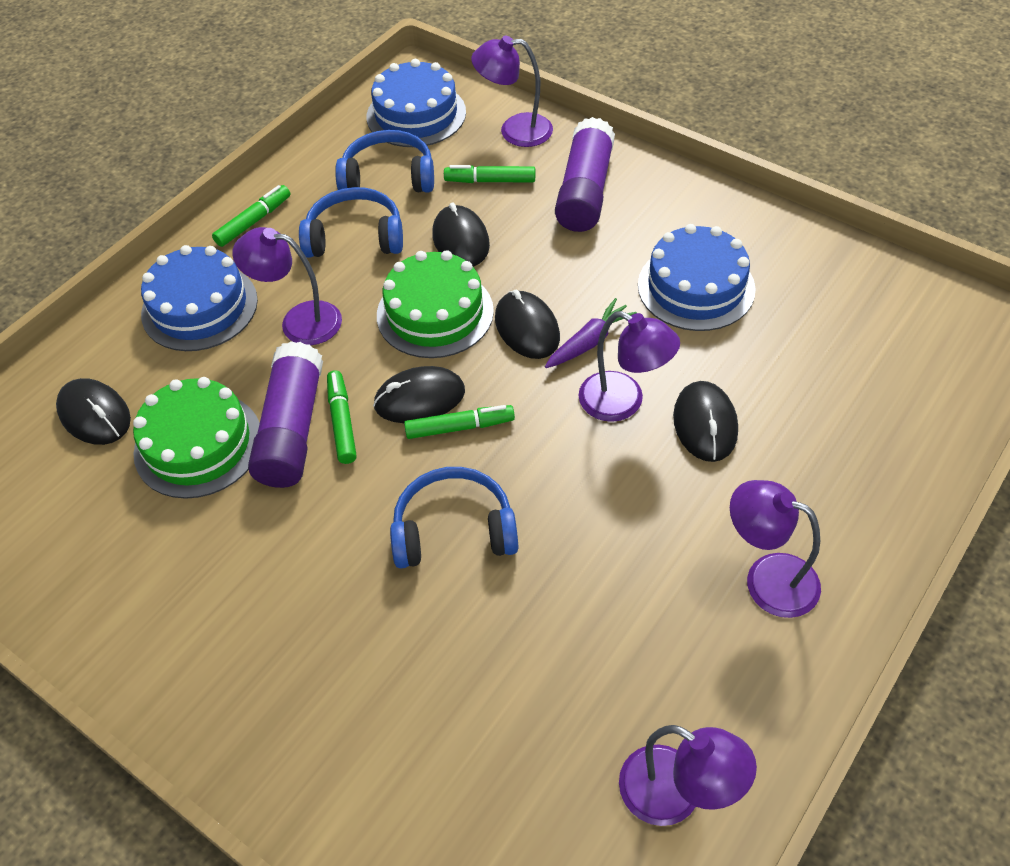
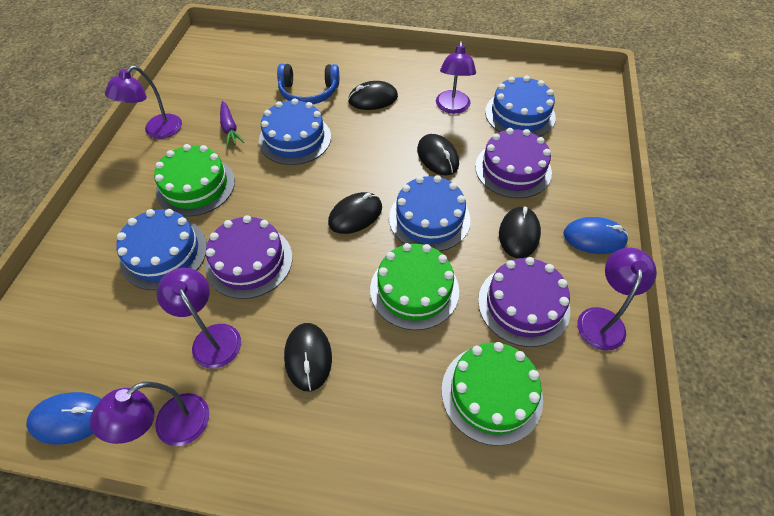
blue cake: [141,245,258,351] [367,59,466,147] [638,224,756,331] = 3 -> [116,209,207,290] [259,98,331,165] [389,175,470,252] [485,76,556,137] = 4
blue headphones: [299,187,403,258] [335,130,434,193] [390,467,518,568] = 3 -> [277,64,339,104] = 1
blue mouse: none = 0 -> [26,392,101,444] [563,217,628,254] = 2
green cake: [133,377,260,499] [377,250,494,358] = 2 -> [154,144,235,217] [370,243,459,330] [442,342,543,446] = 3
green marker: [212,185,291,247] [327,370,357,464] [404,405,515,439] [444,165,535,183] = 4 -> none = 0
purple cake: none = 0 -> [205,215,292,299] [475,128,552,198] [478,257,570,347] = 3
purple glue stick: [248,341,323,488] [555,117,615,232] = 2 -> none = 0

